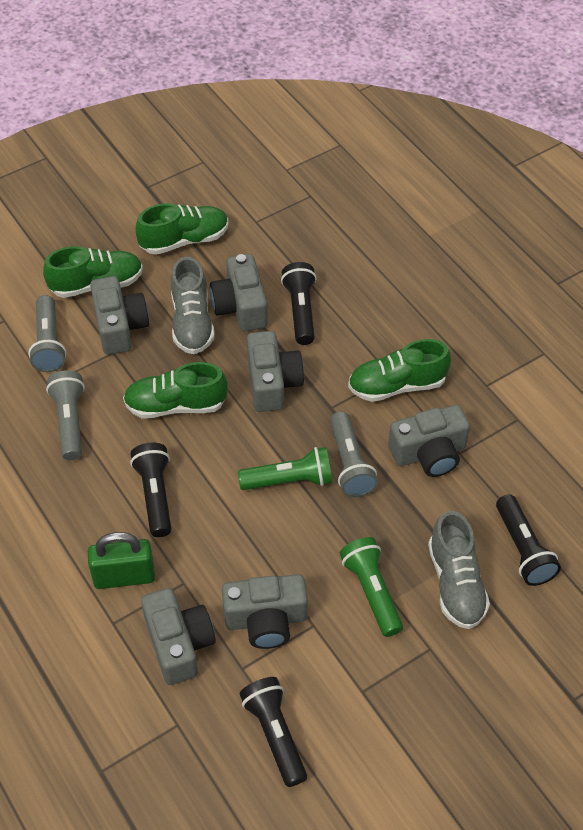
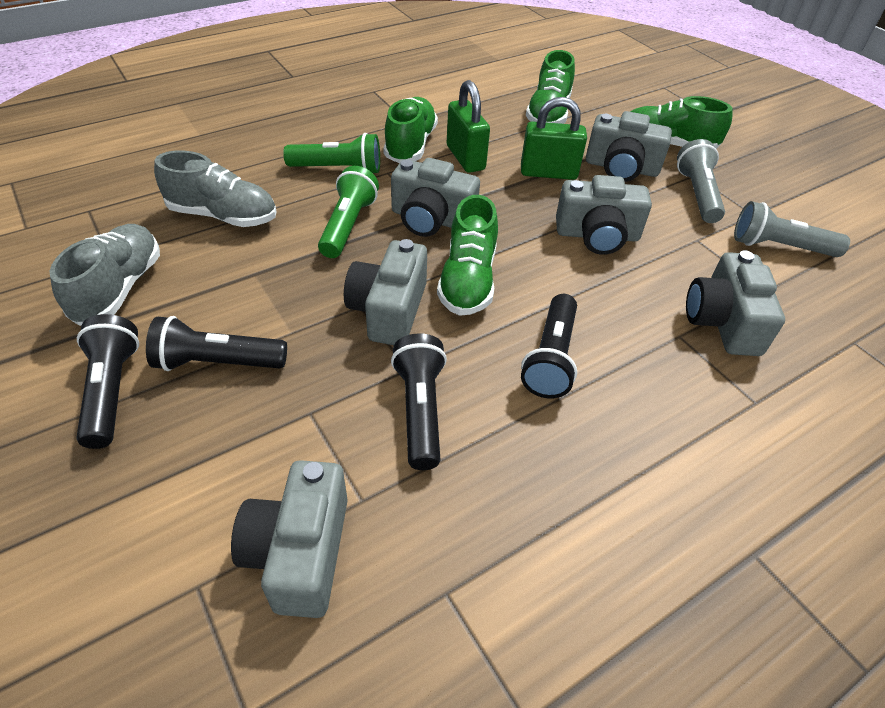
green padlock: [88,532,155,589] = 1 -> [447,80,490,173] [521,97,587,180] = 2
grey flashlight: [28,295,66,372] [46,370,85,460] [330,412,378,497] = 3 -> [677,139,725,223] [734,201,850,257] = 2

